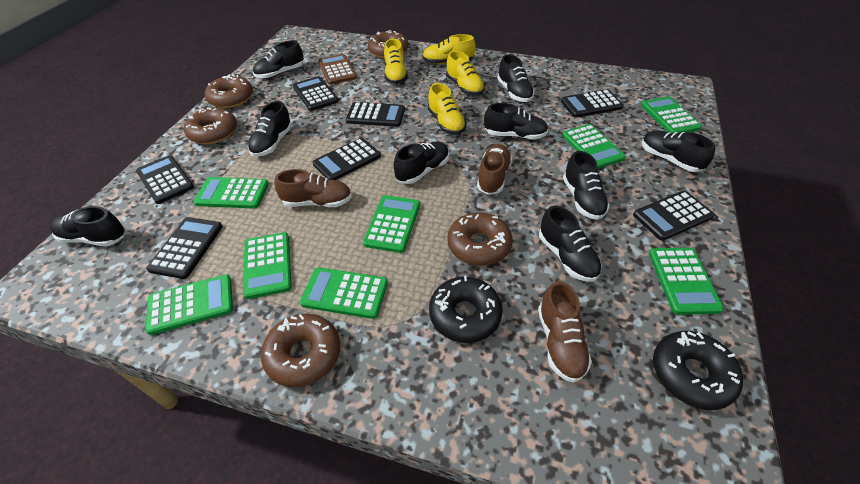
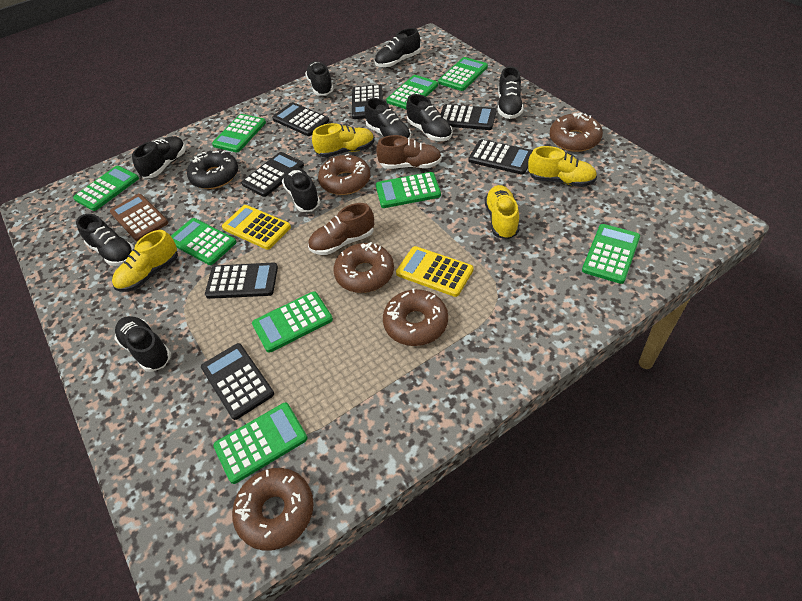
black donut: [429,276,503,343] [653,331,743,410] = 2 -> [187,150,238,189] = 1
brown shoe: [275,169,352,207] [477,144,512,195] [538,281,592,383] = 3 -> [308,203,374,255] [376,135,442,169] = 2
green calculator: [145,274,233,335] [193,177,269,209] [243,232,292,299] [300,267,388,319] [363,195,420,253] [562,124,626,169] [641,96,702,133] [649,248,724,315] = 8 -> [73,166,139,211] [171,218,236,265] [212,114,266,153] [213,403,307,484] [252,291,333,353] [376,172,441,208] [386,75,438,109] [438,57,488,91] [582,224,640,284] = 9
yellow calculator: none = 0 -> [222,205,291,250] [396,246,474,297] = 2

